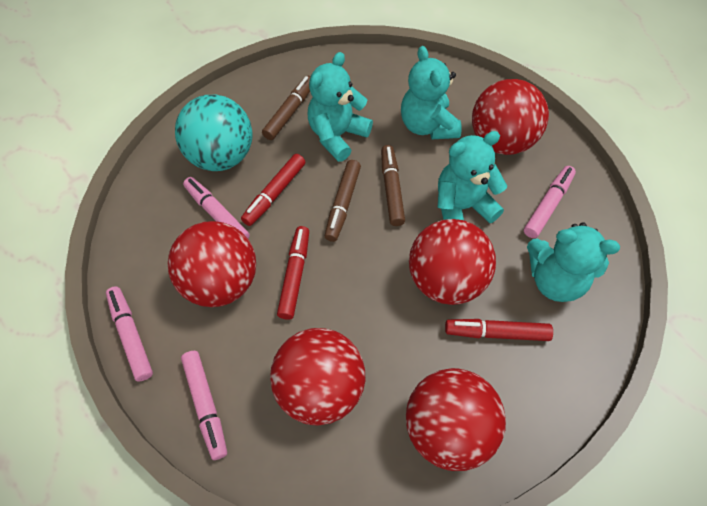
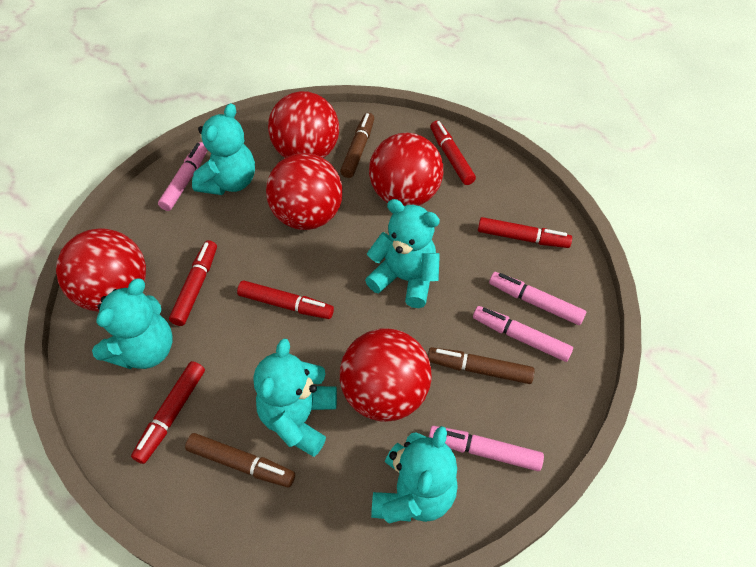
red marker: [241,154,305,226] [277,226,309,320] [445,319,553,341] = 3 -> [131,361,205,464] [169,240,217,326] [237,280,334,319] [430,121,476,185] [478,217,572,248] = 5
turquoise ball: [175,95,253,171] = 1 -> none = 0
turquoise teddy bear: [308,52,373,162] [401,46,462,139] [437,131,507,223] [527,222,620,302] = 4 -> [92,278,172,369] [192,103,255,195] [253,338,337,457] [365,199,440,308] [371,426,458,523] = 5

